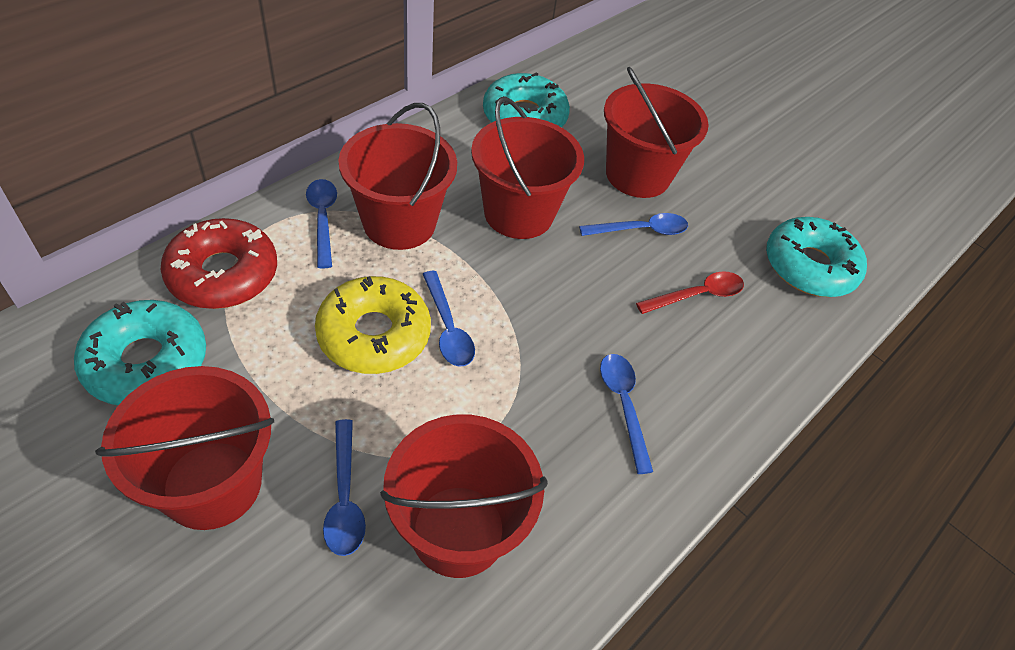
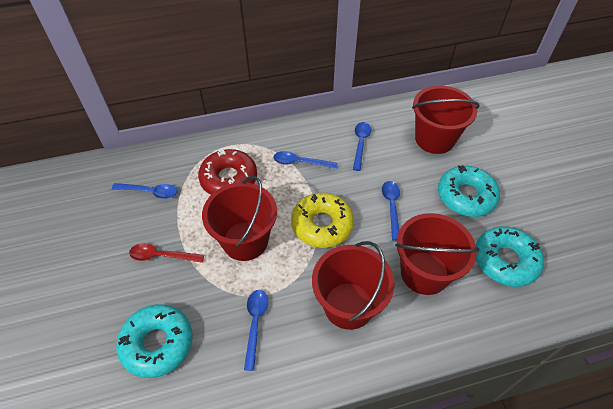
red bucket: [95,366,274,530] [338,103,457,250] [380,414,548,578] [471,97,584,239] [604,67,709,198] = 5 -> [202,176,277,261] [312,241,395,330] [395,213,479,295] [412,86,479,154] = 4

